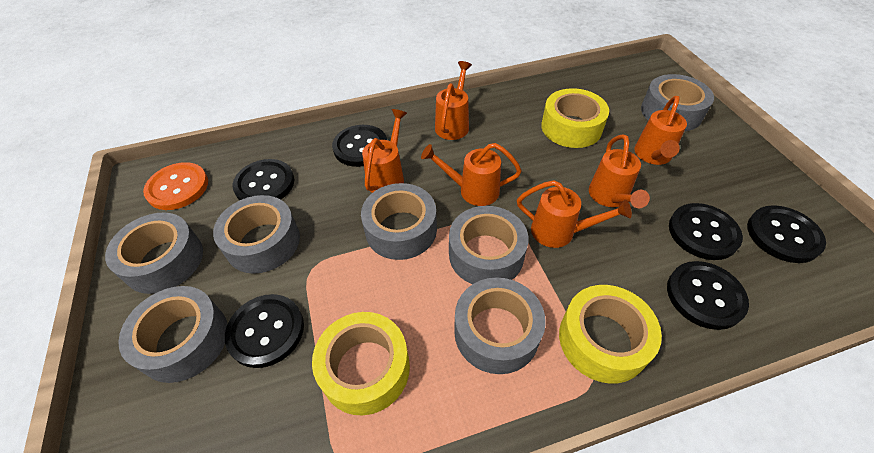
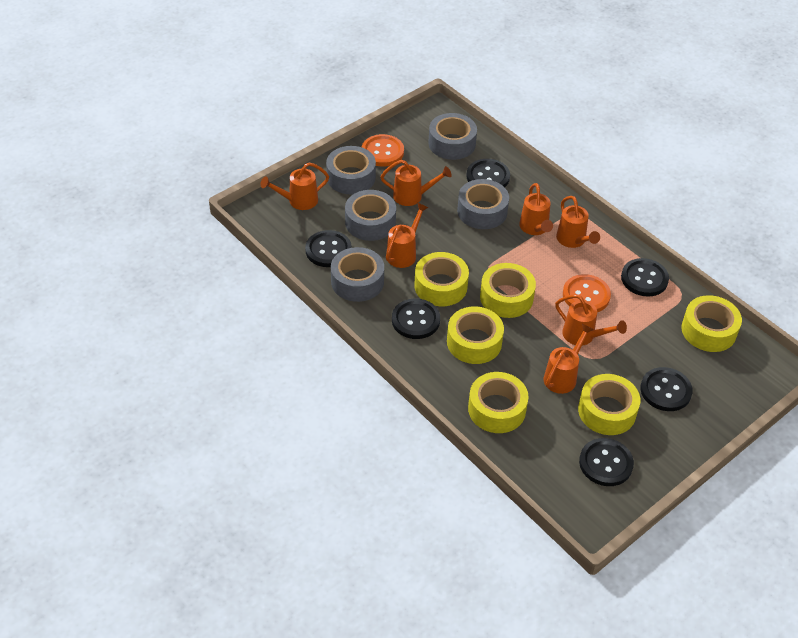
grey tape: [105,213,203,294] [118,286,227,383] [213,195,300,274] [361,183,437,260] [449,206,528,284] [454,277,546,374] [641,74,714,131] = 7 -> [326,146,376,194] [331,247,384,302] [345,190,396,241] [428,113,477,160] [457,179,509,229] = 5
orange button: [143,162,208,210] = 1 -> [362,134,404,167] [563,274,611,312] = 2
orange watering can: [362,109,407,193] [421,143,522,206] [435,61,472,140] [517,180,632,248] [589,134,650,208] [634,96,687,165] = 6 -> [260,162,329,210] [381,160,452,206] [386,203,428,268] [519,183,553,235] [544,323,594,394] [555,295,627,345] [556,196,600,248] = 7
yellow tape: [312,312,410,416] [541,88,609,148] [559,285,662,384] = 3 -> [414,252,469,306] [447,306,504,364] [468,372,529,433] [480,263,536,318] [578,374,640,435] [681,295,742,352] = 6

